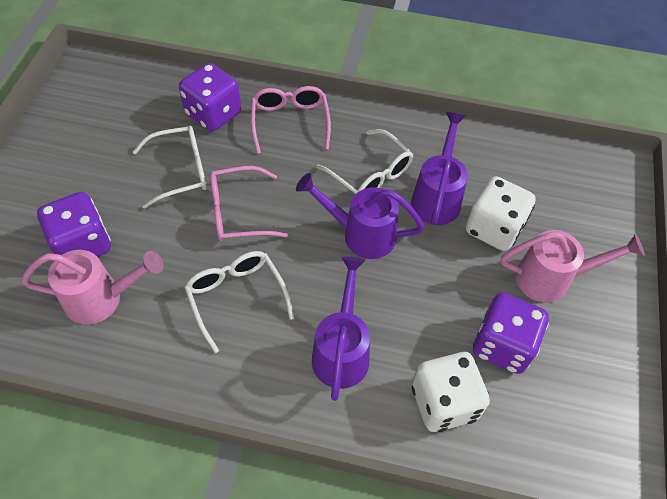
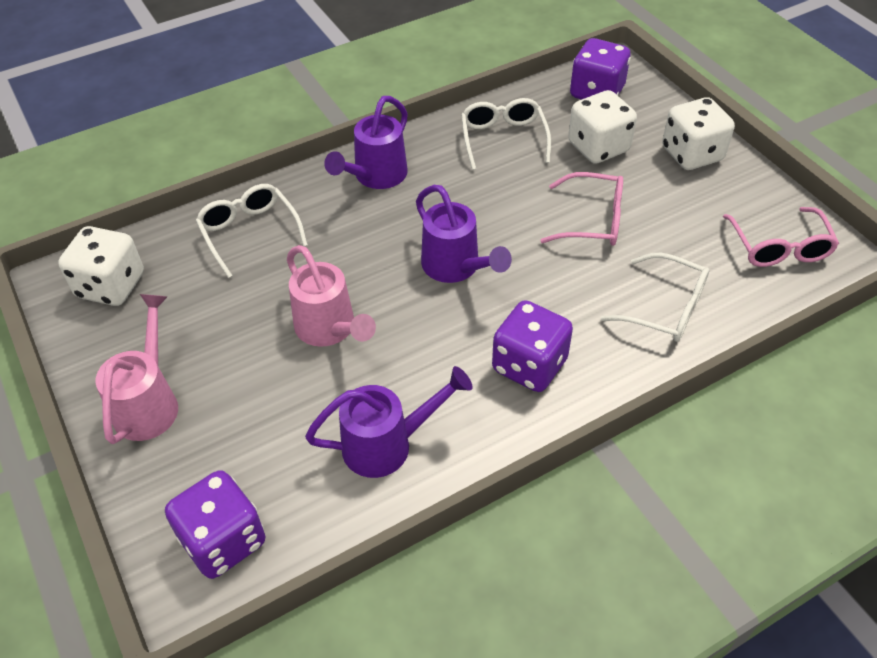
white dice: [412,352,490,432] [466,176,536,251] = 2 -> [58,226,144,306] [568,90,637,164] [662,97,735,170] = 3

